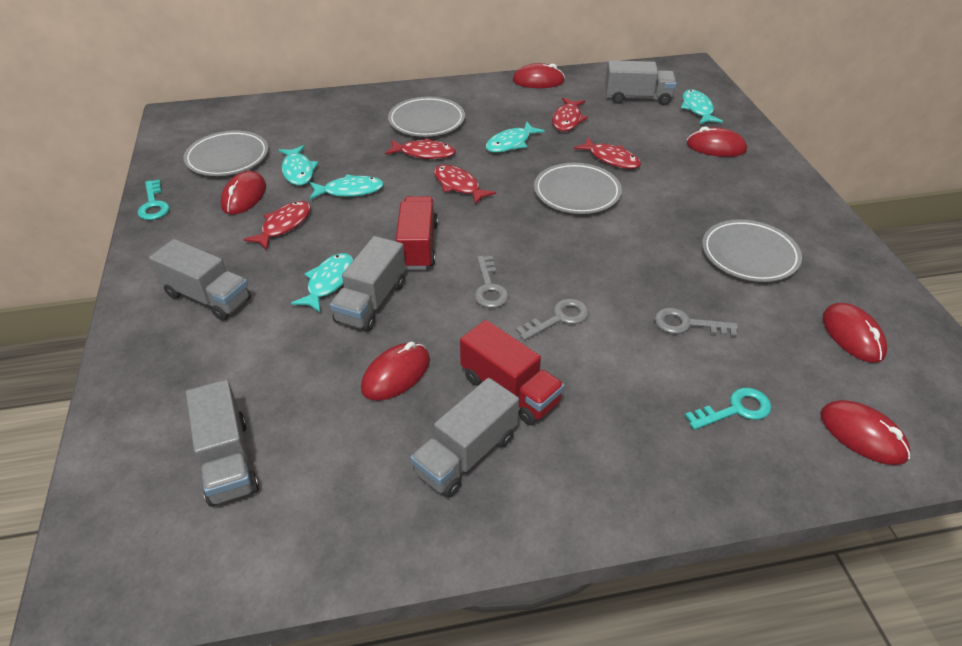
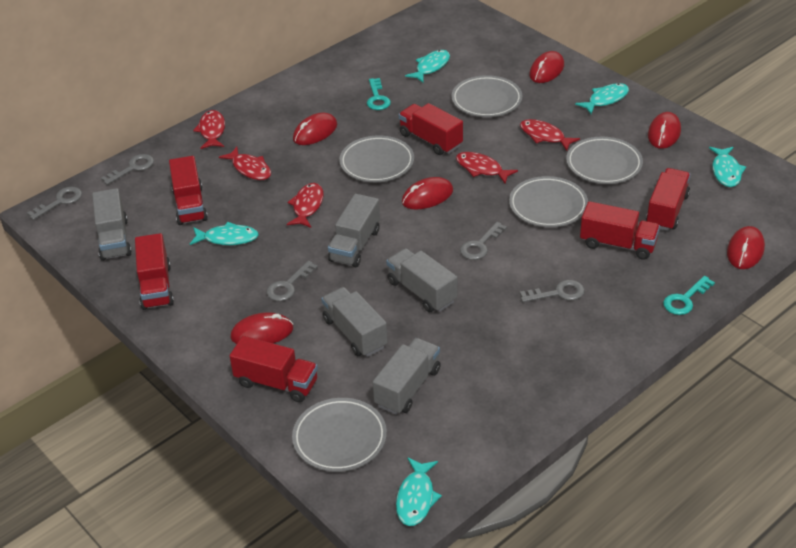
grey key: [474,256,509,308] [516,299,589,341] [655,307,738,337] = 3 -> [27,187,82,220] [101,154,154,185] [266,261,318,301] [460,222,507,260] [520,280,585,302] = 5
grey plate: [184,130,269,176] [388,97,465,137] [534,163,622,214] [702,220,802,282] = 4 -> [292,398,387,472] [339,136,414,182] [451,75,522,117] [509,176,588,227] [566,137,643,184] = 5
red truck: [396,196,438,270] [460,320,564,425] = 2 -> [135,233,174,310] [169,156,208,225] [230,336,318,402] [399,103,463,155] [580,201,660,259] [646,168,690,231] = 6

